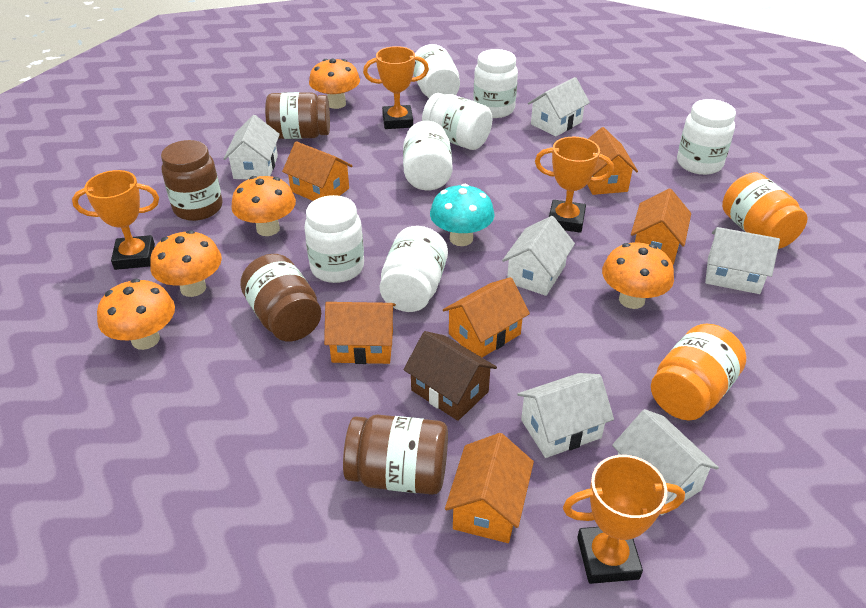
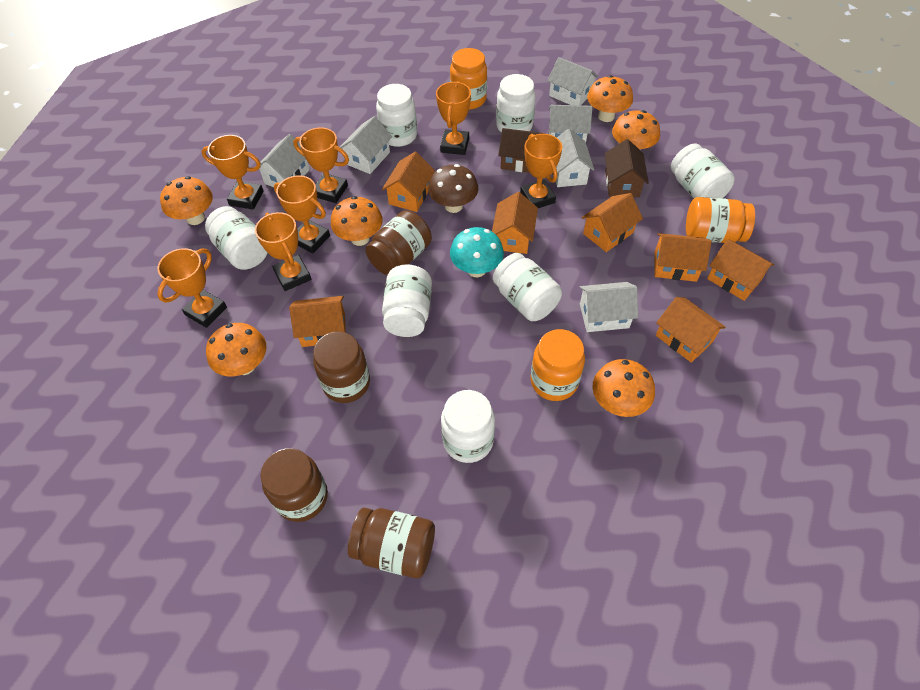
brown house: [403,331,497,421] = 1 -> [498,128,545,173] [605,139,649,197] = 2
brown mushroom: none = 0 -> [428,164,478,213] = 1
orange house: [282,141,352,201] [324,302,396,364] [443,277,530,357] [445,433,534,543] [587,127,638,195] [631,188,691,265] = 6 -> [289,296,346,347] [382,152,435,212] [492,192,538,254] [581,193,643,252] [655,233,712,282] [656,297,726,363] [707,239,774,301] = 7
orange jar: [651,324,746,420] [722,172,808,249] = 2 -> [450,48,487,110] [531,329,585,401] [686,197,755,243] = 3
orange mushroom: [97,279,175,350] [150,230,222,297] [231,176,296,236] [309,59,360,109] [602,242,674,309] = 5 -> [160,176,213,225] [206,323,266,376] [331,196,383,246] [587,75,633,122] [592,359,655,417] [612,110,660,151] = 6
orange trophy: [72,170,159,270] [363,46,429,129] [535,137,614,233] [563,455,685,584] = 4 -> [157,248,227,328] [201,135,264,210] [255,212,311,291] [274,175,330,253] [293,128,349,203] [436,81,471,155] [520,134,562,208] = 7

